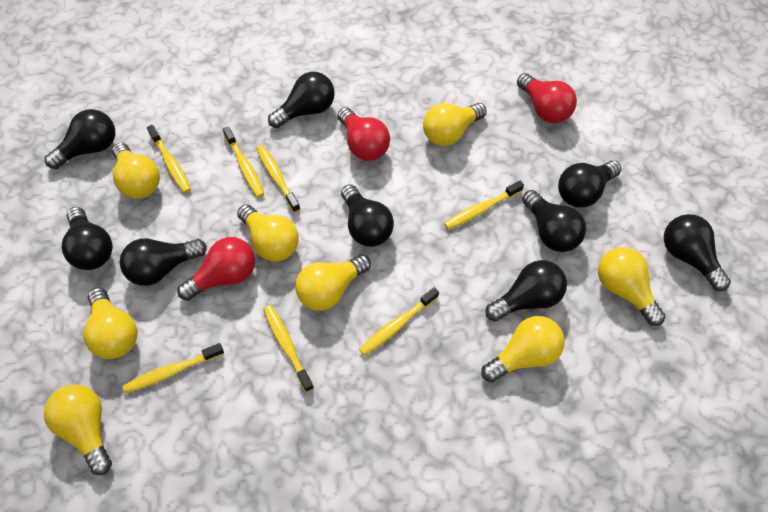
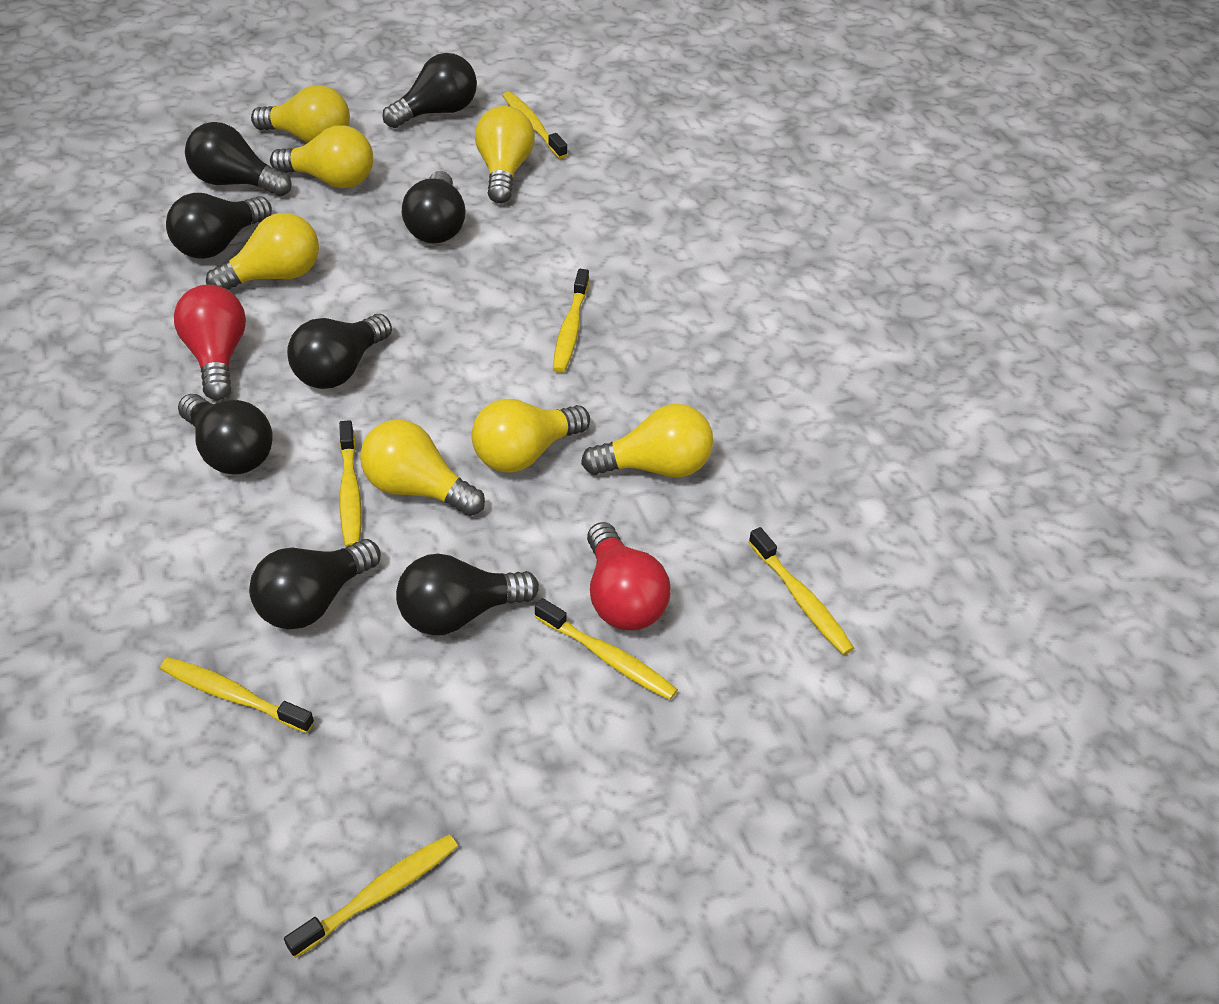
black light bulb: [45,109,115,169] [62,207,113,270] [120,238,207,286] [268,72,335,128] [341,184,394,247] [485,260,567,321] [522,190,586,252] [558,160,621,208] [664,214,731,291] = 9 -> [166,193,272,259] [178,394,273,474] [185,122,292,196] [249,539,380,629] [287,314,392,389] [383,53,477,128] [396,554,539,635] [402,171,466,244] = 8
red light bulb: [177,237,255,301] [338,107,390,161] [517,73,577,123] = 3 -> [174,285,246,400] [587,522,671,630] = 2
yellow light bulb: [44,385,112,475] [84,287,137,359] [112,143,160,198] [237,204,299,262] [295,254,371,311] [423,103,487,146] [481,316,565,382] [598,247,666,326] = 8 -> [206,213,319,290] [251,85,350,143] [270,125,373,188] [360,420,485,516] [472,399,590,473] [475,106,535,203] [581,404,713,477] = 7

